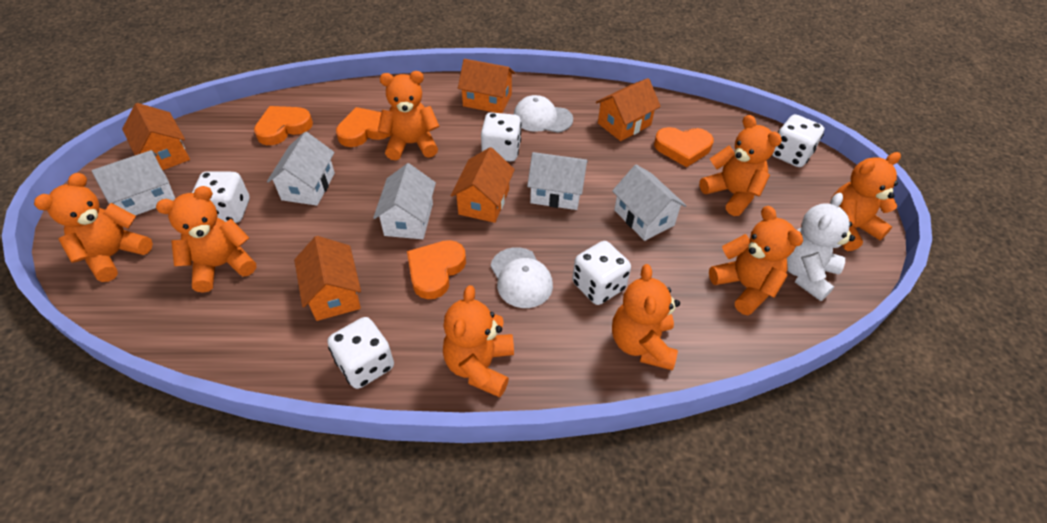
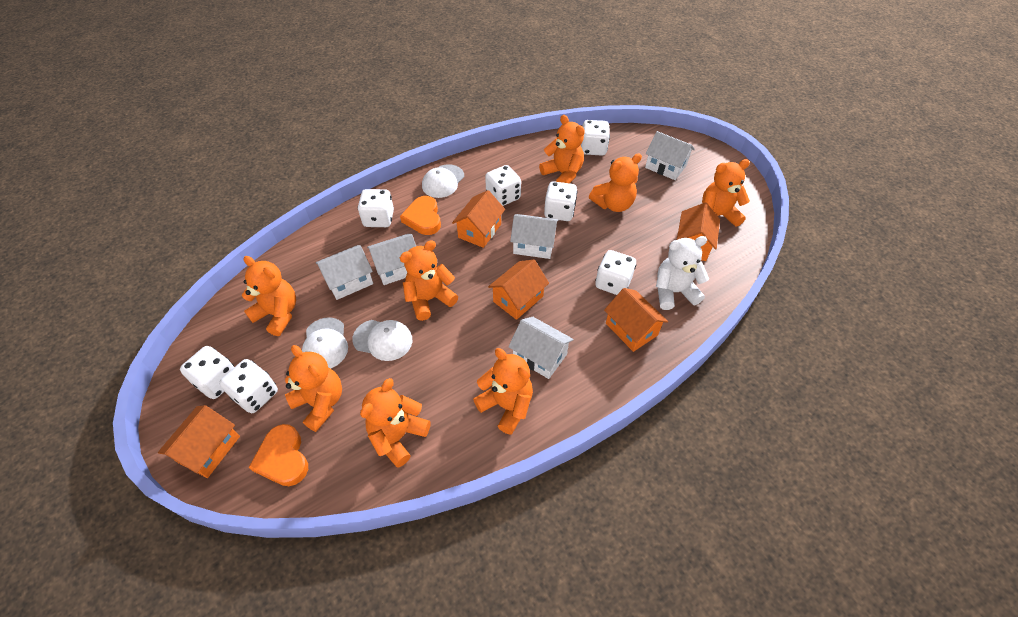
orange heart: [254,106,313,145] [336,107,392,147] [407,240,466,299] [654,127,714,167] = 4 -> [249,424,308,486] [400,196,441,235] = 2
white cap: [490,247,553,308] [514,95,573,133] = 2 -> [302,317,348,368] [352,320,412,361] [422,164,464,198] = 3
white dice: [192,171,250,223] [327,317,394,389] [481,112,521,161] [572,241,631,305] [772,114,825,167] = 5 -> [180,346,234,399] [219,359,278,413] [358,189,394,227] [485,165,521,206] [544,181,577,221] [581,120,610,155] [595,250,636,295] = 7

